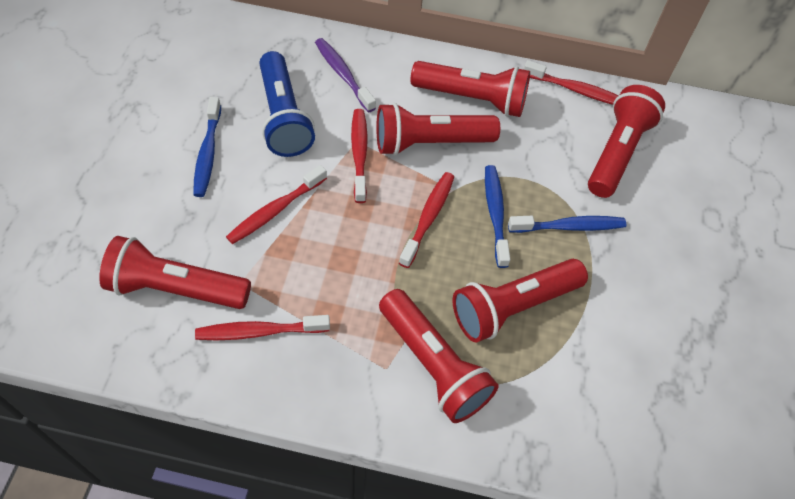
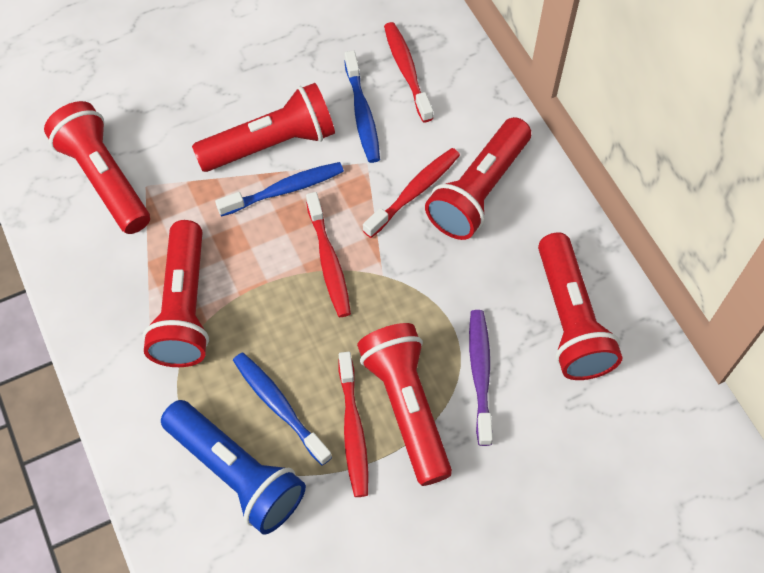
red toothbrush: [195,315,330,340] [226,165,327,244] [351,109,368,203] [399,172,454,268] [524,60,618,105] = 5 -> [306,192,351,317] [338,352,368,497] [363,148,460,238] [384,22,433,122] = 4

